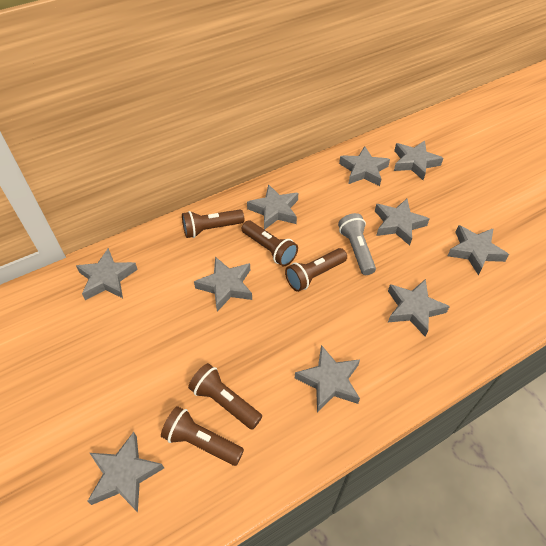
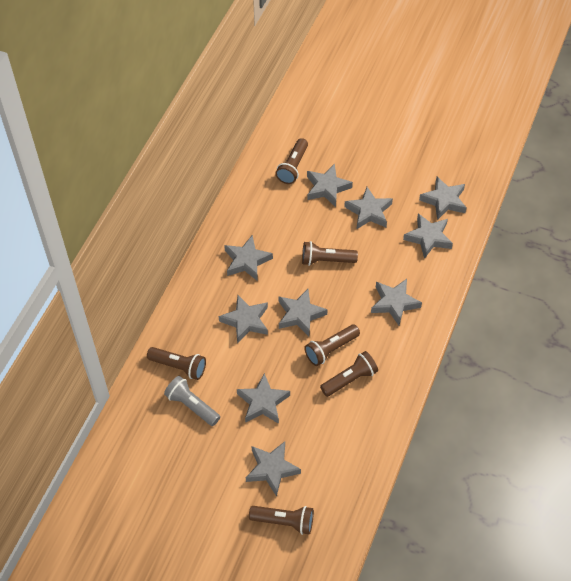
brown flashlight: [161,406,244,466] [182,209,244,238] [188,363,262,430] [242,221,298,266] [285,248,347,292] = 5 -> [147,347,206,380] [249,506,314,535] [275,138,308,184] [302,241,358,266] [304,325,360,366] [320,351,378,397] = 6

